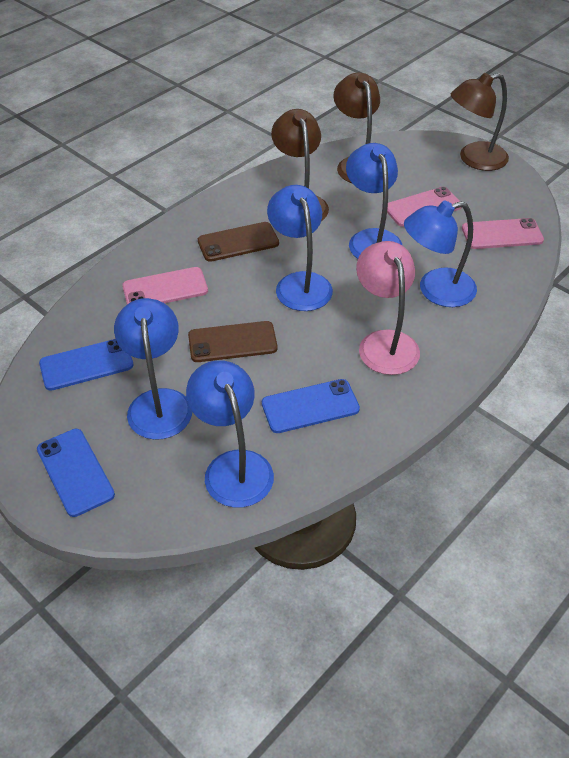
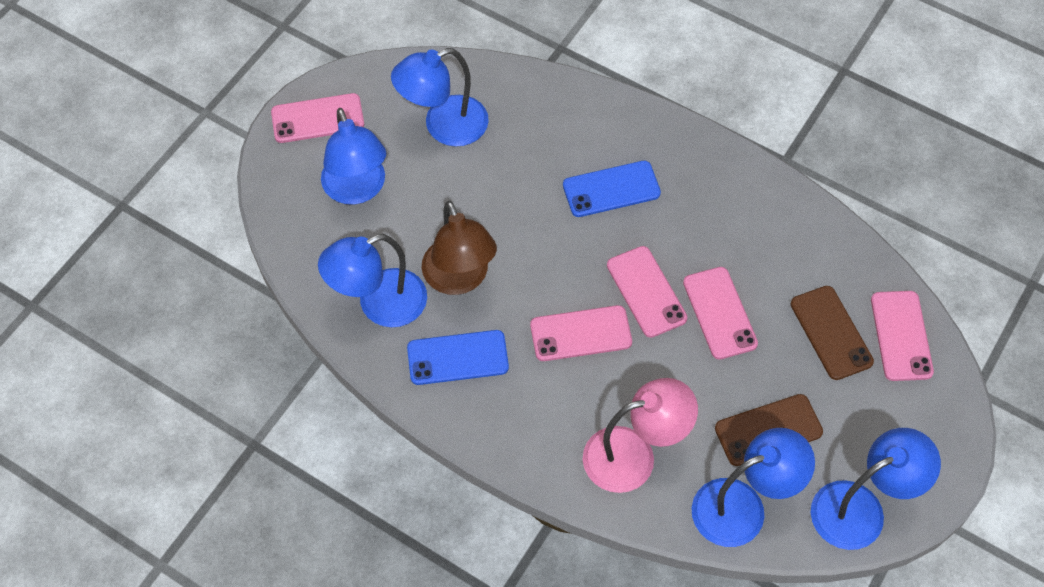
blue phone: [37,429,115,517] [39,339,134,391] [262,379,360,433] = 3 -> [407,330,509,385] [563,161,661,217] = 2
brown lamp: [271,109,329,221] [333,73,380,183] [451,73,509,171] = 3 -> [422,201,497,295] = 1
pink phone: [122,267,208,305] [387,187,462,227] [462,218,544,249] = 3 -> [271,93,364,143] [530,305,632,361] [607,246,687,338] [683,267,758,360] [871,291,934,381] = 5

